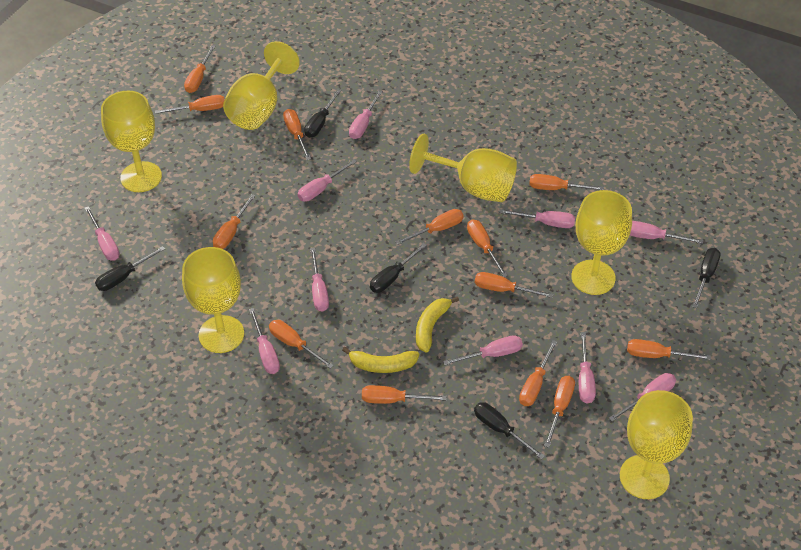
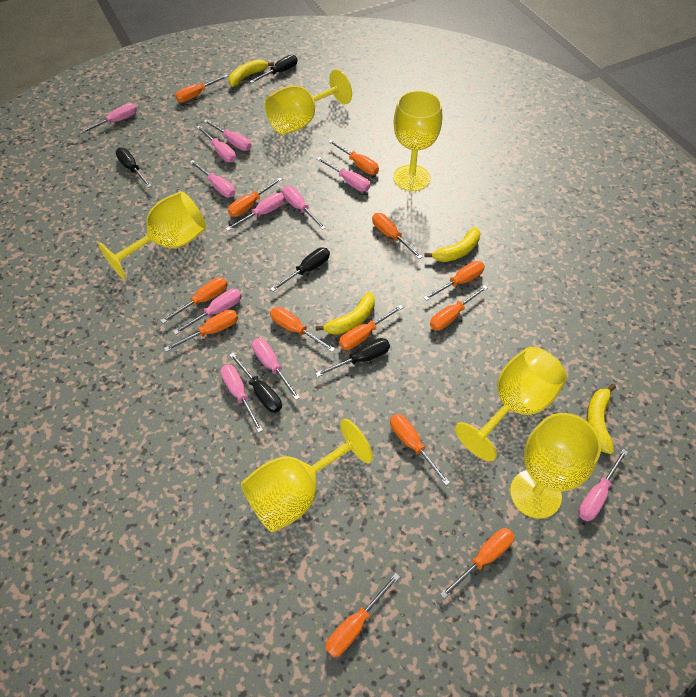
pink screwdriver: [85,206,120,261] [249,308,280,374] [298,159,357,202] [310,248,329,312] [349,90,383,139] [443,335,523,365] [499,209,575,228] [579,332,596,404] [609,373,676,422] [630,221,703,244] = 10 -> [79,103,137,134] [173,289,242,335] [190,160,236,197] [197,125,236,162] [203,120,252,151] [221,364,263,433] [226,193,285,231] [252,338,300,400] [282,186,326,230] [317,157,370,192] [578,449,628,522] = 11
yellow banana: [342,347,419,373] [416,296,459,353] = 2 -> [229,59,274,87] [316,292,375,335] [424,227,480,262] [587,384,616,454] = 4

